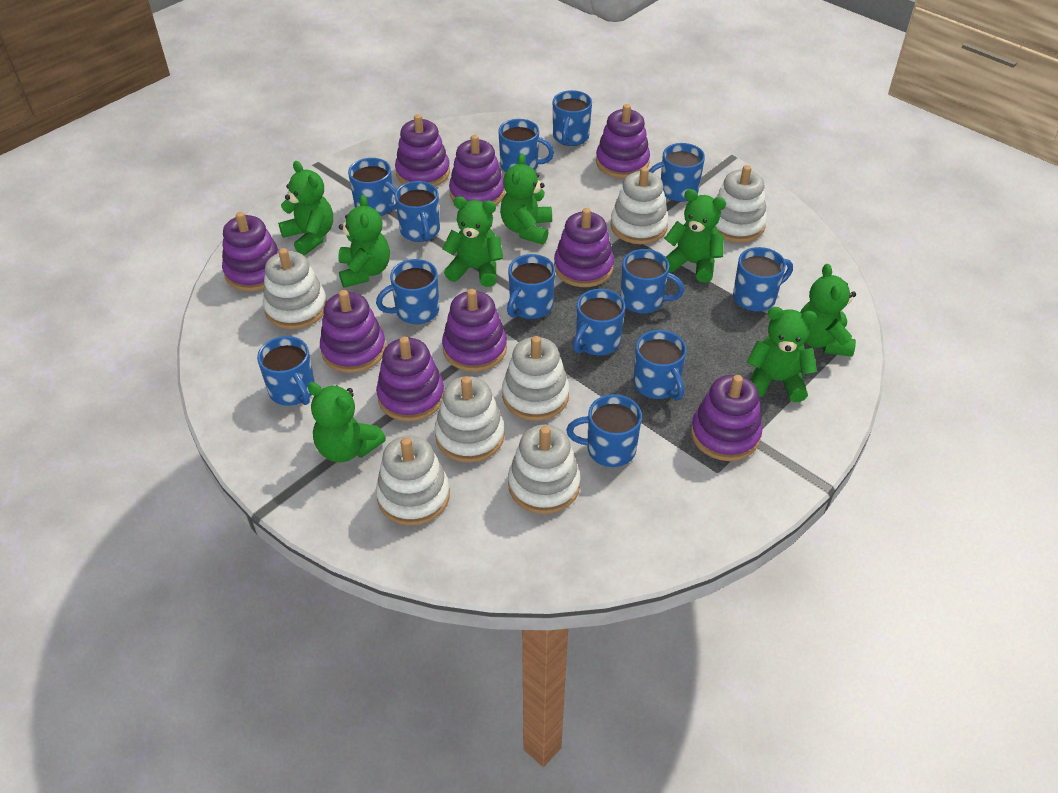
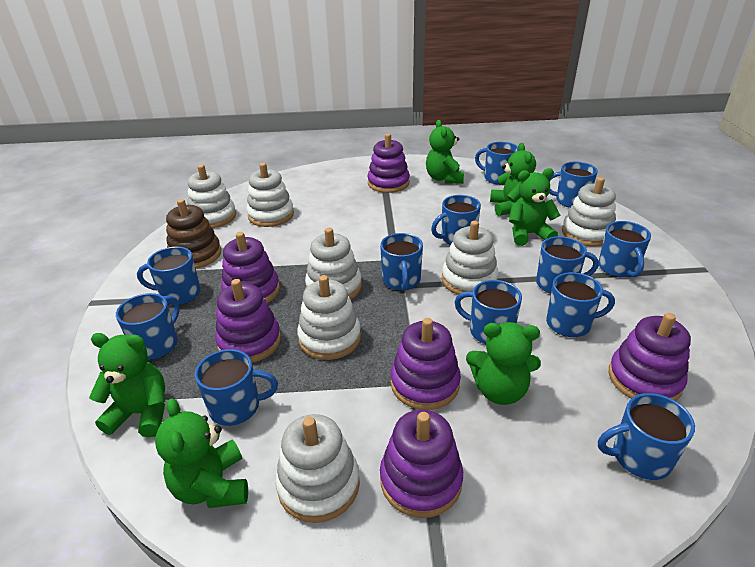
blue mug: [257,336,315,406] [348,158,397,216] [376,259,439,324] [395,181,440,242] [498,119,554,172] [507,254,555,319] [553,90,592,146] [566,394,642,467] [573,289,625,356] [621,249,684,314] [633,330,686,400] [649,143,705,202] [733,247,793,312] = 13 -> [116,293,180,360] [137,247,201,305] [195,349,278,426] [380,233,423,291] [431,195,481,245] [455,280,522,344] [475,142,518,185] [536,236,599,294] [546,272,615,337] [548,162,598,208] [598,393,695,480] [599,221,651,278] = 12
brown stacking toy: none = 0 -> [166,199,221,269] = 1
green teddy bear: [278,161,333,255] [308,382,386,462] [338,195,390,288] [442,196,503,287] [500,154,552,245] [664,189,726,283] [747,307,817,402] [800,264,856,357] = 8 -> [89,333,165,438] [155,398,248,508] [426,120,464,184] [466,322,541,405] [490,143,536,216] [509,168,560,246] = 6
purple stacking toy: [222,212,279,291] [320,290,386,373] [376,337,444,422] [395,114,450,186] [442,289,507,372] [449,135,505,205] [554,208,614,287] [596,104,650,178] [691,375,762,461] = 9 -> [215,279,281,363] [221,232,280,303] [367,133,410,193] [380,410,463,518] [391,318,461,410] [608,313,691,401] = 6

